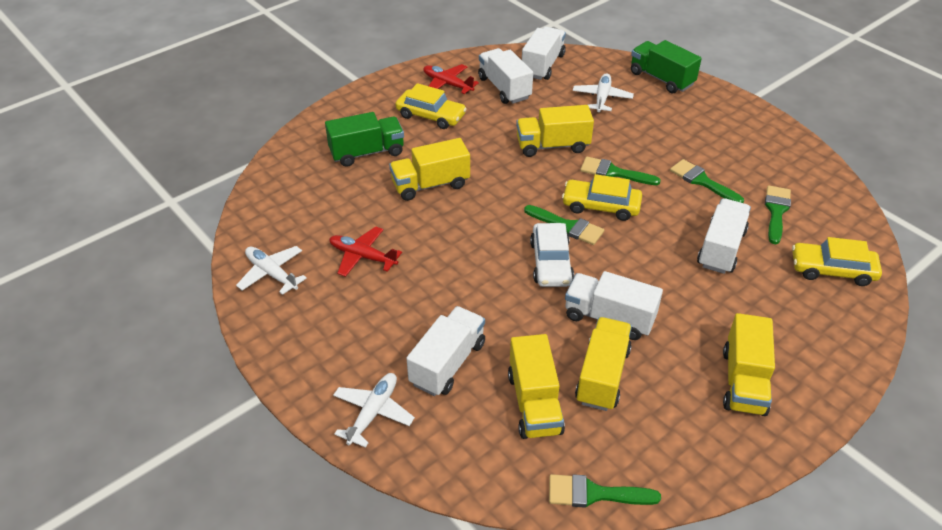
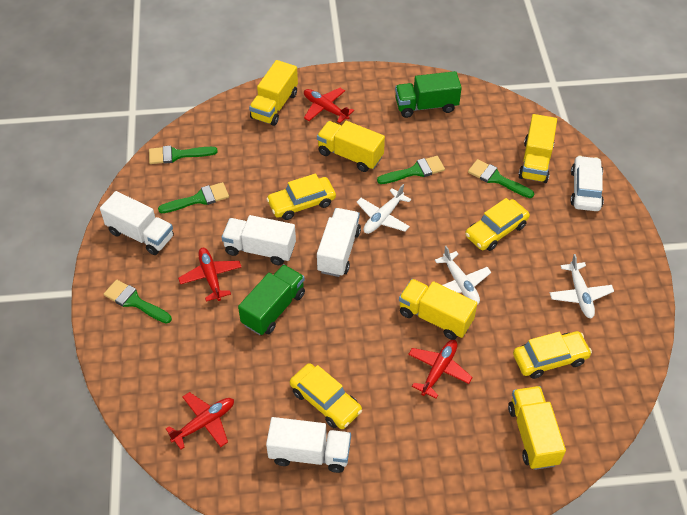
red plane: [329,227,402,277] [423,64,479,94] = 2 -> [166,392,234,449] [178,248,242,301] [304,88,354,123] [408,340,473,399] = 4
white truck: [406,306,485,396] [478,48,533,104] [522,27,566,80] [565,271,663,340] [697,198,751,274] = 5 -> [100,191,174,255] [221,215,296,265] [266,417,351,473] [317,208,361,277] = 4
yellow car: [396,83,467,129] [562,174,642,221] [792,237,882,286] = 3 -> [266,173,336,220] [290,363,362,429] [465,198,530,251] [513,331,592,379] = 4

